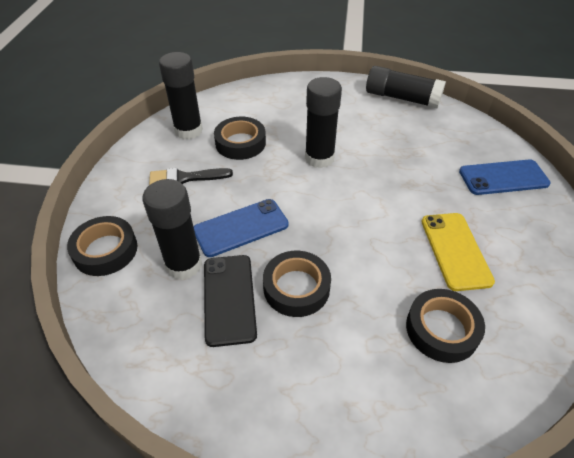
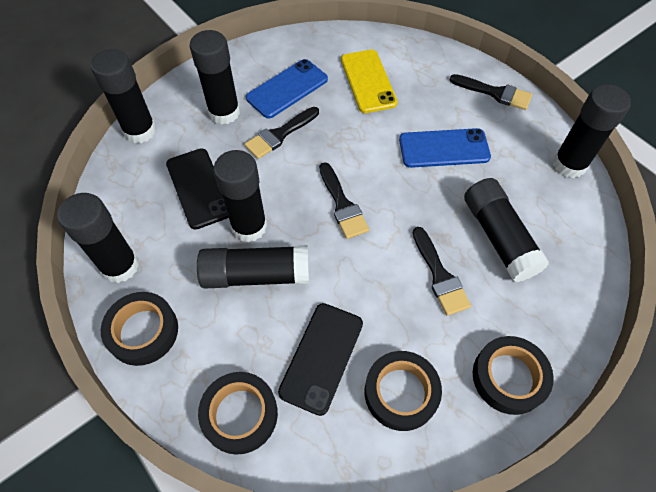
black brush: [149,168,233,185] = 1 -> [244,107,319,159] [319,162,369,239] [413,227,471,316] [450,74,532,110] = 4
black glue stick: [142,179,202,280] [159,52,203,140] [305,77,342,168] [366,66,446,108] = 4 -> [57,193,139,283] [91,49,156,143] [190,30,240,124] [197,245,309,289] [213,150,267,242] [464,178,549,282] [553,84,631,178] = 7
black phone: [204,255,257,347] = 1 -> [166,148,229,229] [278,303,363,416] = 2

